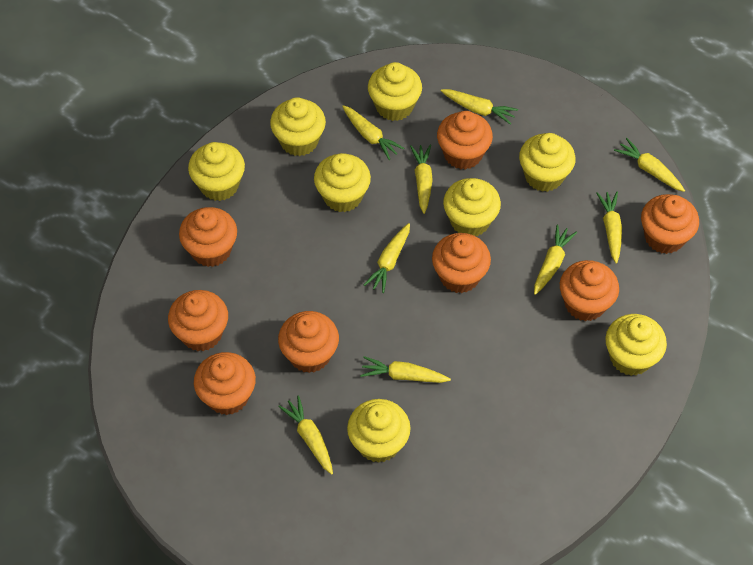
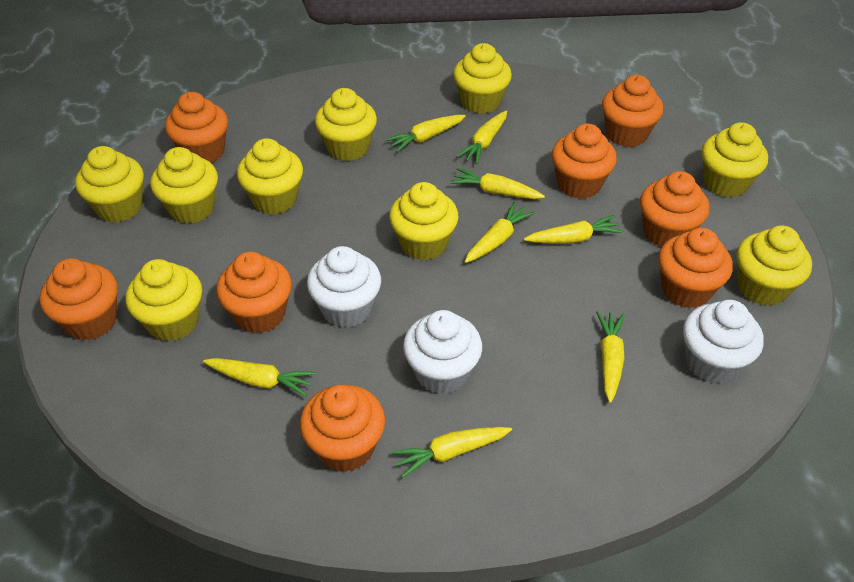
white cupcake: none = 0 -> [307,246,381,328] [403,310,482,394] [683,300,764,384] = 3
yellow carrot: [278,395,333,475] [342,105,404,160] [360,356,451,383] [364,223,410,293] [410,145,433,214] [441,89,518,125] [534,225,577,295] [596,192,622,263] [614,138,685,192] = 9 -> [203,358,316,396] [385,115,466,152] [392,427,512,478] [450,168,545,199] [456,111,507,164] [464,202,535,263] [524,215,624,244] [596,311,625,403] = 8
yellow cupcake: [188,142,245,201] [270,97,326,156] [314,153,371,212] [347,399,411,463] [368,62,422,121] [443,178,501,236] [519,133,576,192] [605,314,667,376] = 8 -> [75,146,144,222] [125,259,202,341] [150,147,218,224] [237,138,303,214] [315,88,377,161] [389,182,459,260] [453,43,512,114] [702,122,768,197] [737,225,812,306] = 9

